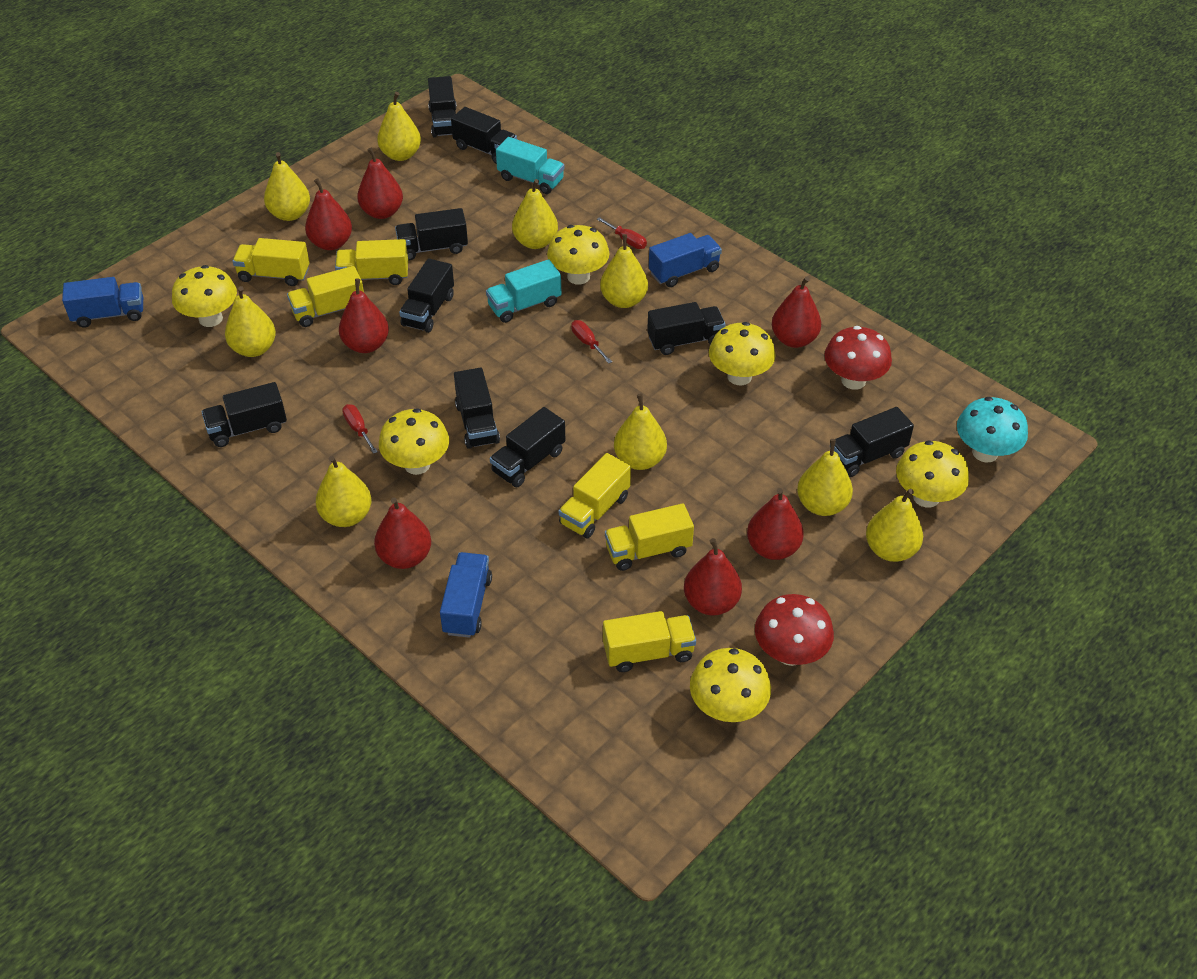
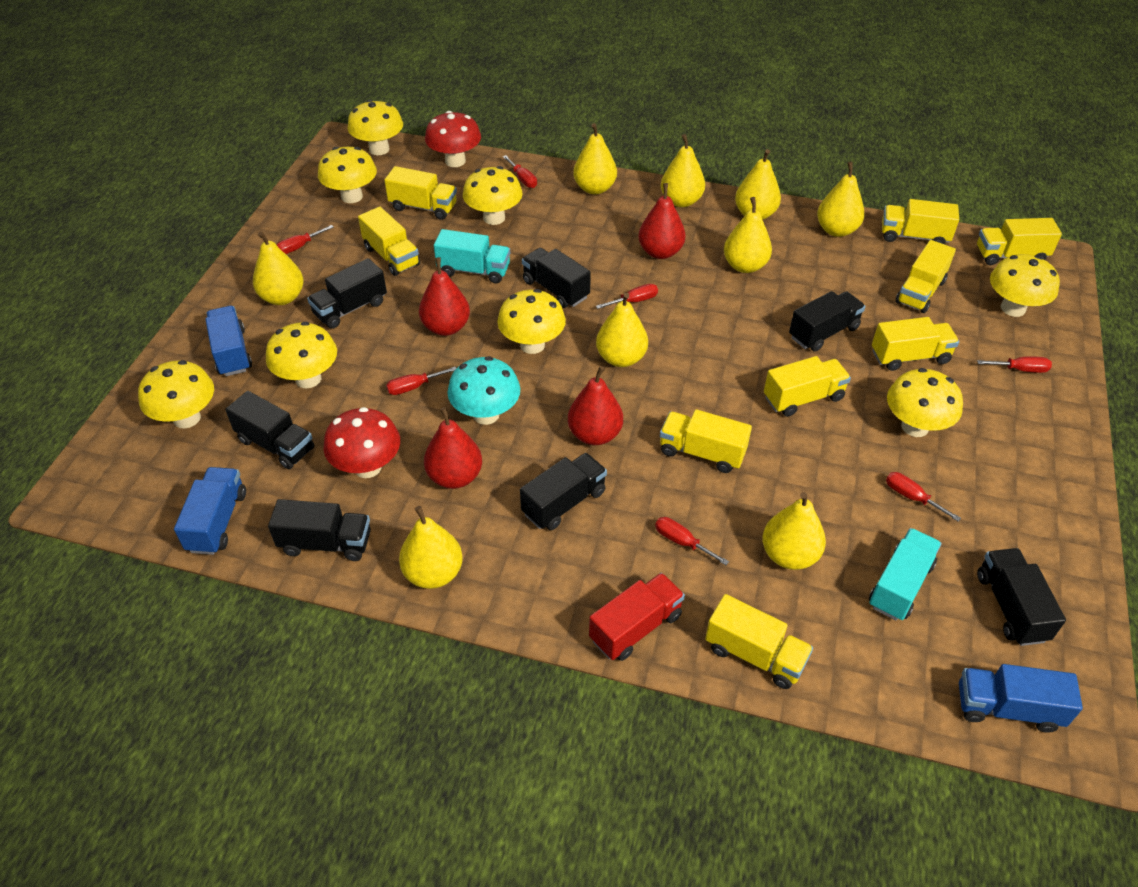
black truck: [201,382,287,447] [395,208,468,260] [399,259,454,333] [428,76,457,137] [451,107,517,164] [454,368,500,449] [490,407,566,487] [647,302,725,355] [834,407,914,477] = 9 -> [225,391,315,469] [268,499,371,561] [307,258,387,329] [520,453,607,530] [522,248,591,308] [789,291,865,352] [977,548,1066,646] = 7
red pear: [305,178,352,250] [339,279,389,353] [357,148,403,219] [374,497,431,569] [684,538,742,616] [747,488,804,560] [772,276,821,348] = 7 -> [419,257,470,336] [424,407,482,489] [568,366,623,445] [638,183,686,259] = 4
red screwdriver: [342,404,378,454] [571,320,612,364] [597,217,647,249] = 3 -> [276,225,333,254] [386,366,456,395] [503,155,537,188] [596,284,658,309] [655,517,729,565] [886,472,961,521] [977,356,1052,373] = 7
red truck: none = 0 -> [589,573,685,661] = 1
yellow mushroom: [172,265,237,327] [379,408,449,475] [547,225,610,285] [690,648,771,722] [709,322,776,385] [896,441,969,508] = 6 -> [138,360,214,428] [266,322,337,388] [318,147,377,203] [348,100,403,155] [463,166,523,225] [497,289,566,354] [887,368,963,437] [990,254,1060,317] = 8
yellow truck: [232,238,310,286] [287,266,364,327] [335,239,408,285] [559,453,631,538] [603,611,696,672] [605,503,694,571] = 6 -> [358,207,420,276] [384,166,457,220] [660,409,752,473] [705,594,813,689] [764,356,851,417] [872,317,959,371] [882,199,959,244] [895,240,956,313] [977,218,1062,265] = 9

